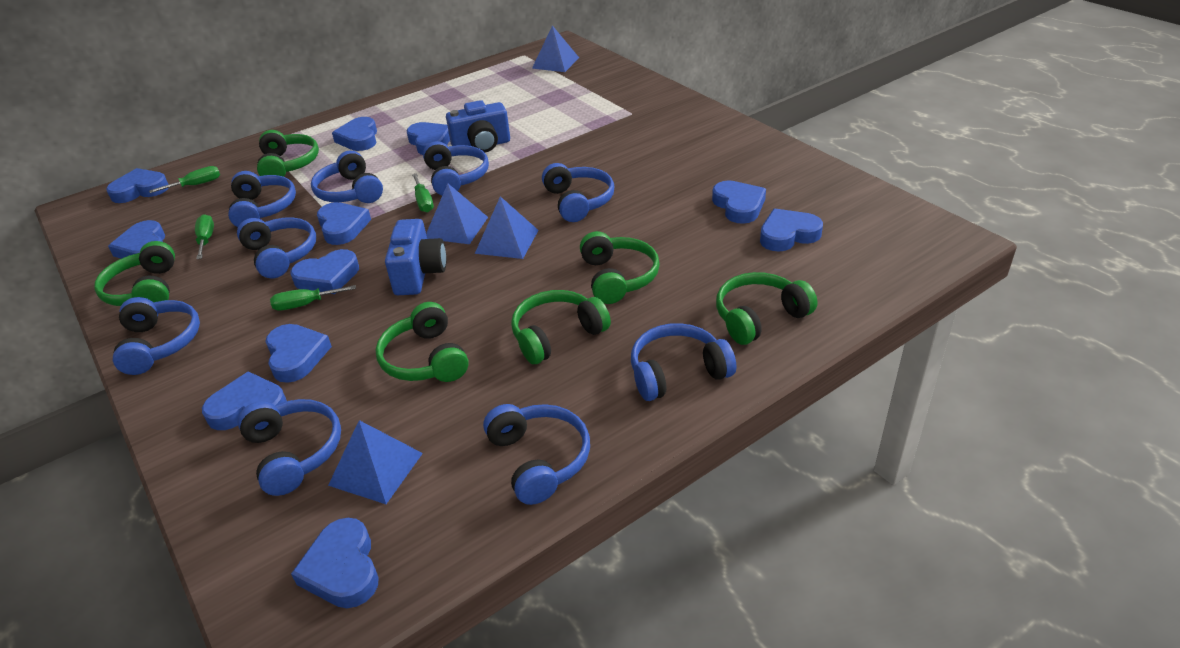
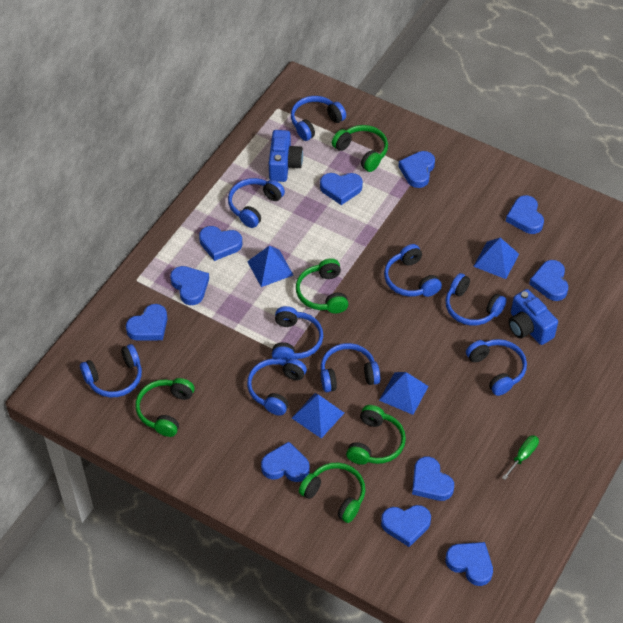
green headphones: [94,241,175,306] [257,130,319,177] [375,302,469,382] [511,290,611,364] [580,231,660,304] [716,272,817,345] = 6 -> [135,378,195,437] [296,258,349,313] [299,463,365,523] [332,125,388,172] [346,405,406,465] = 5
green screwdriver: [149,166,220,193] [195,214,214,259] [270,285,356,310] [412,173,434,212] = 4 -> [502,435,539,480] = 1

